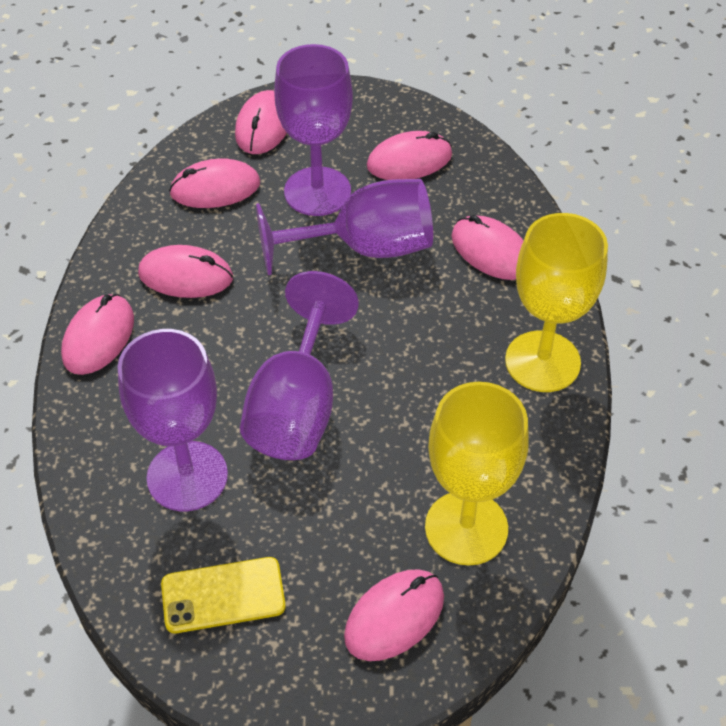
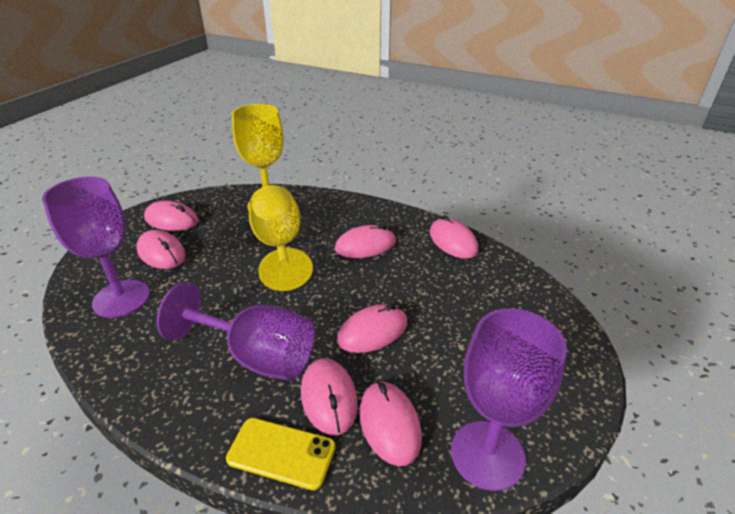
purple goblet: [118,329,228,511] [240,271,359,460] [256,179,433,275] [274,44,353,216] = 4 -> [42,176,150,318] [157,282,315,381] [451,308,567,491] = 3

